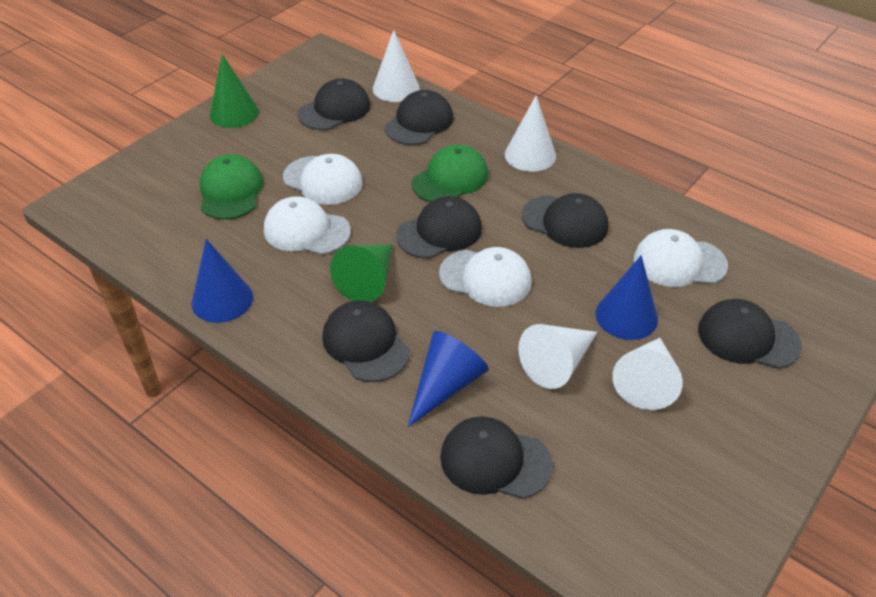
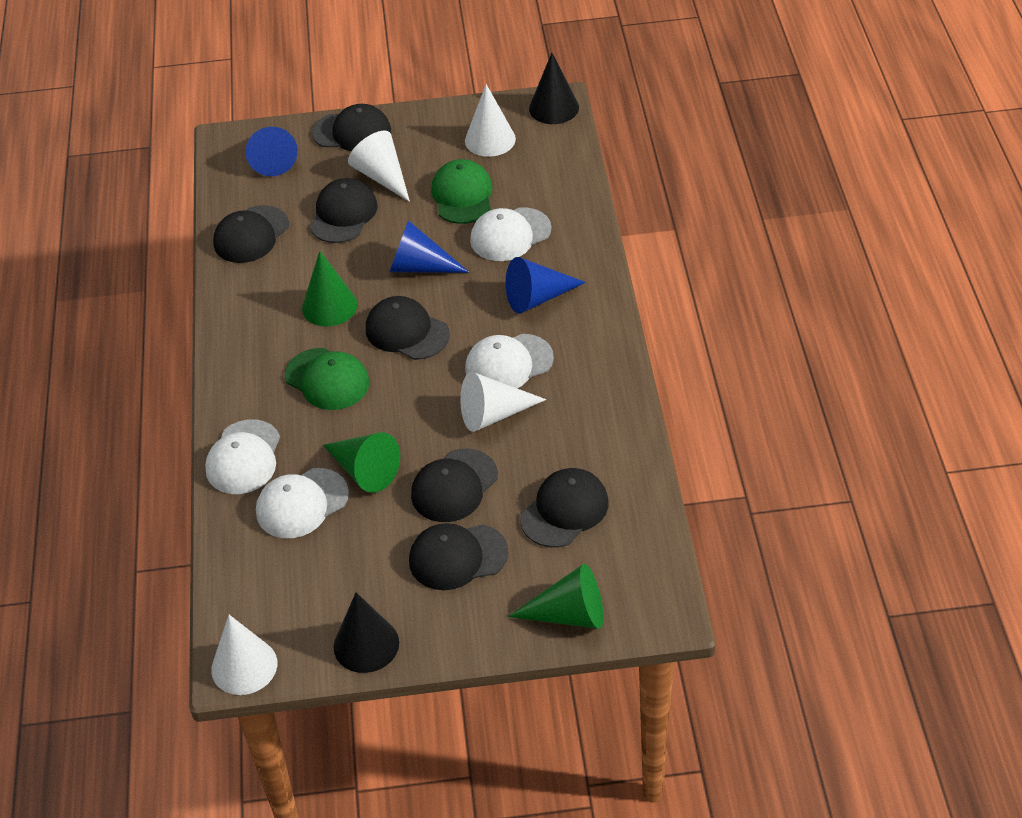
black cone: none = 0 -> [333,592,399,673] [529,53,579,124] = 2
green cone: [210,54,259,128] [330,244,392,302] = 2 -> [302,251,357,327] [323,433,400,493] [508,564,603,629] = 3

